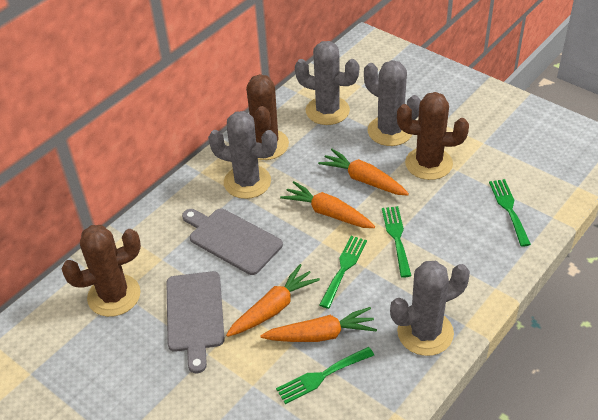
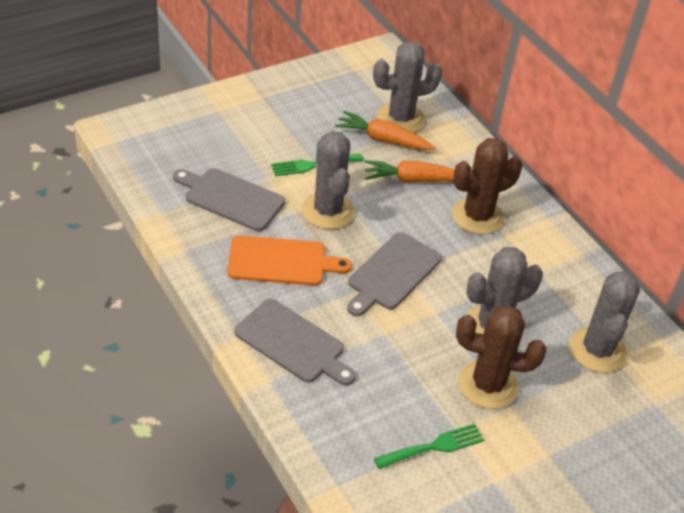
brown cactus: [61,225,141,317] [246,74,289,160] [397,92,469,180] = 3 -> [452,138,522,235] [456,305,546,409] = 2
green fork: [276,347,374,404] [319,236,367,309] [382,206,412,278] [489,179,531,247] = 4 -> [271,154,364,176] [374,424,484,469] = 2
grey cutting board: [166,271,225,373] [182,208,283,275] = 2 -> [173,168,285,231] [234,299,356,385] [347,232,442,316] = 3
orange carrot: [226,264,320,337] [260,307,377,342] [280,181,375,228] [318,149,409,195] = 4 -> [335,111,435,150] [365,160,455,182] = 2
orange cutting board: none = 0 -> [227,235,352,286] = 1

